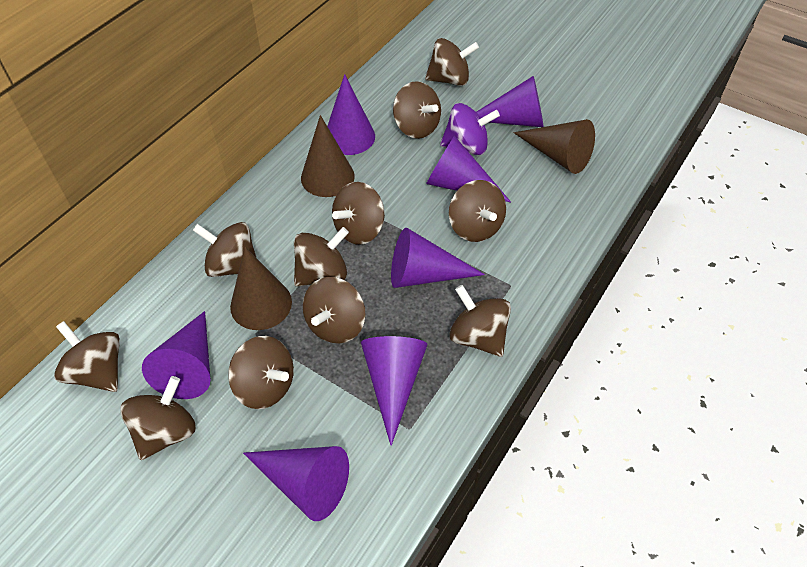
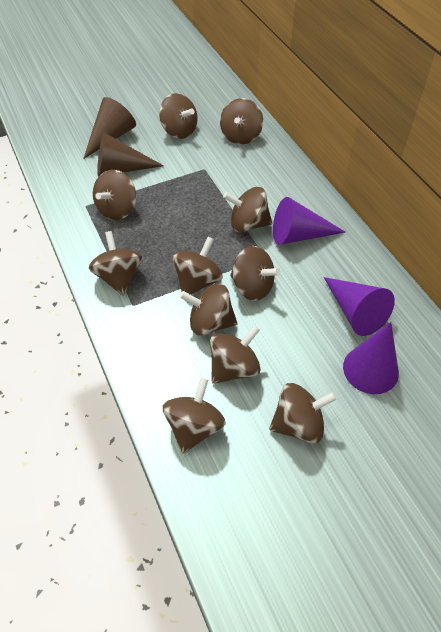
brown cone: [230,247,292,330] [301,115,355,197] [513,119,595,174] = 3 -> [83,97,136,159] [97,132,164,177] = 2
purple cone: [142,311,211,399] [243,446,349,521] [327,74,375,155] [361,336,427,446] [391,228,485,288] [426,136,511,202] [476,76,544,127] = 7 -> [273,197,346,245] [324,277,395,336] [343,322,399,394] = 3
purple spinning top: [440,103,500,155] = 1 -> none = 0

